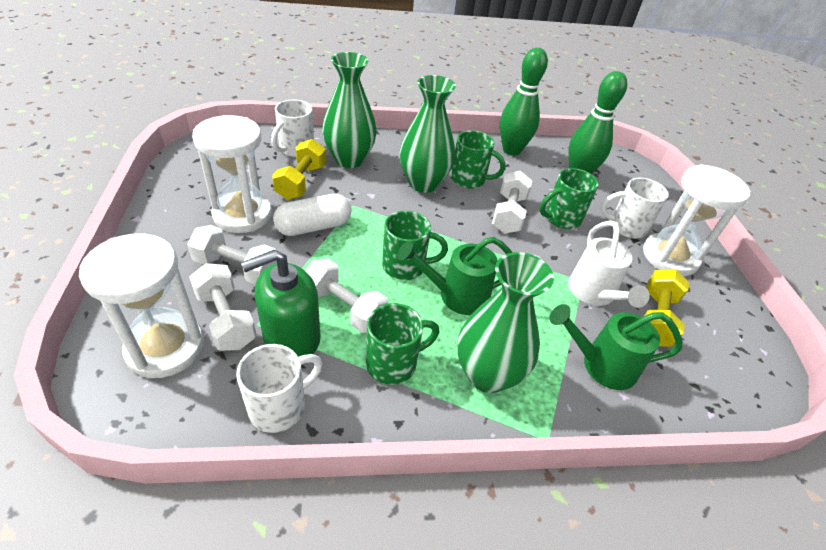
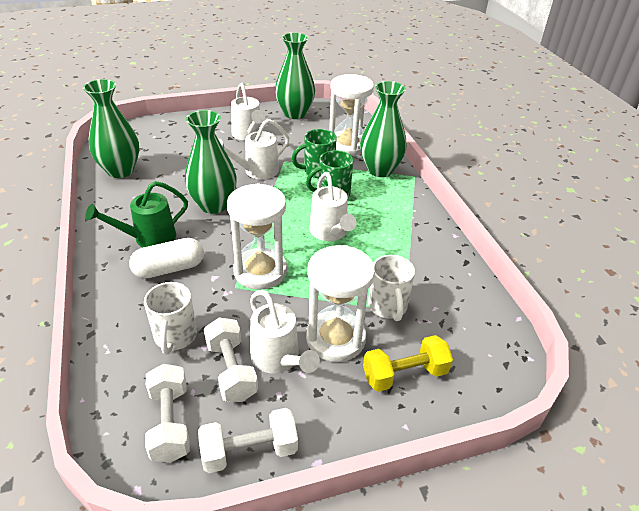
green bowling pin: [500,48,548,156] [569,71,627,174] = 2 -> none = 0
green mug: [366,303,439,385] [382,211,448,280] [451,130,506,189] [540,168,599,229] = 4 -> [292,129,337,178] [306,150,354,197] = 2
green soap dispenser: [241,250,321,357] = 1 -> none = 0
green vase: [322,52,377,168] [400,75,456,193] [457,252,554,393] = 3 -> [83,79,139,178] [185,110,237,214] [275,32,315,119] [360,81,407,177] = 4
green watering can: [397,237,512,315] [550,304,682,390] = 2 -> [85,181,188,247] = 1
white dumbbell: [187,225,277,284] [189,263,257,351] [305,259,388,333] [492,171,532,233] = 4 -> [145,364,190,462] [198,408,298,473] [204,318,258,402] = 3
white mug: [236,344,323,433] [271,99,314,157] [601,178,669,238] = 3 -> [144,282,197,355] [368,255,415,321] = 2
white watering can: [568,221,650,308] = 1 -> [218,119,289,180] [231,83,265,141] [250,290,320,373] [309,172,357,241] = 4
yellow dumbbell: [272,139,326,200] [644,269,689,347] = 2 -> [363,335,453,392] = 1

